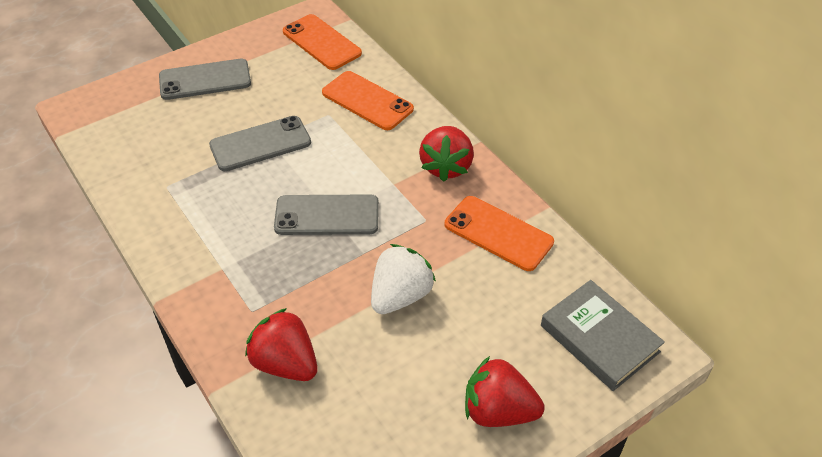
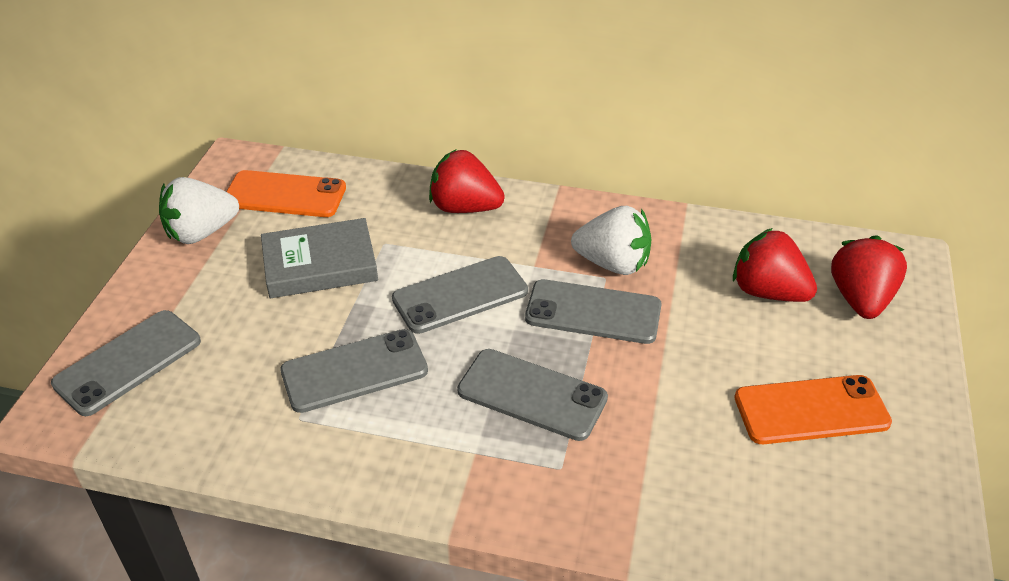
grey phone: [159,59,251,100] [209,116,311,171] [274,194,379,235] = 3 -> [51,310,201,416] [280,329,428,413] [392,256,528,334] [457,349,608,441] [525,279,662,344] = 5
orange phone: [283,14,362,70] [322,71,414,130] [445,196,554,271] = 3 -> [226,170,346,217] [734,375,892,444] = 2
white strawberry: [371,244,436,314] = 1 -> [159,177,239,244] [571,206,651,275] = 2

